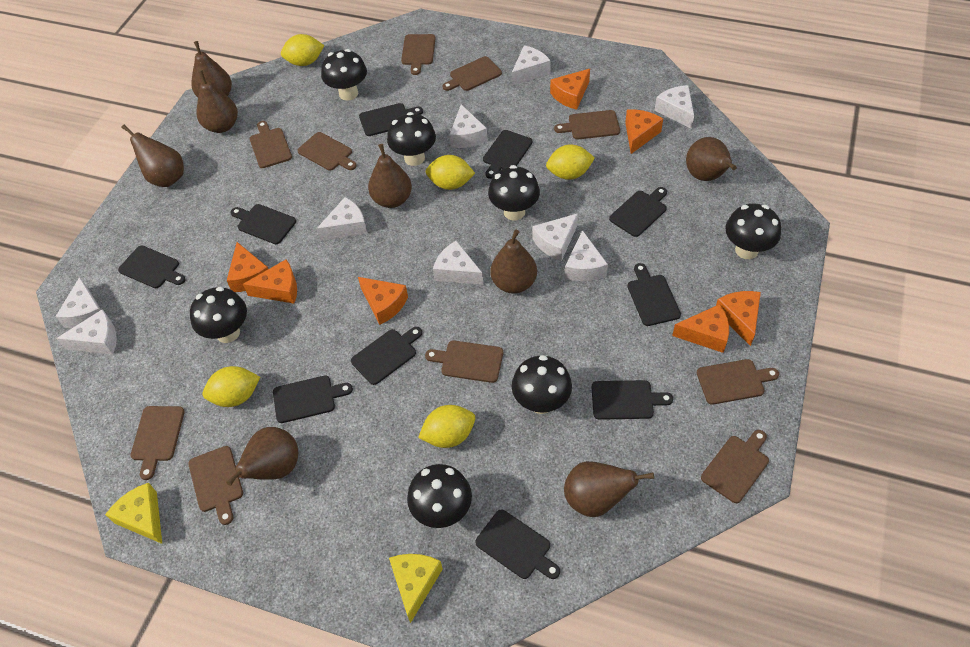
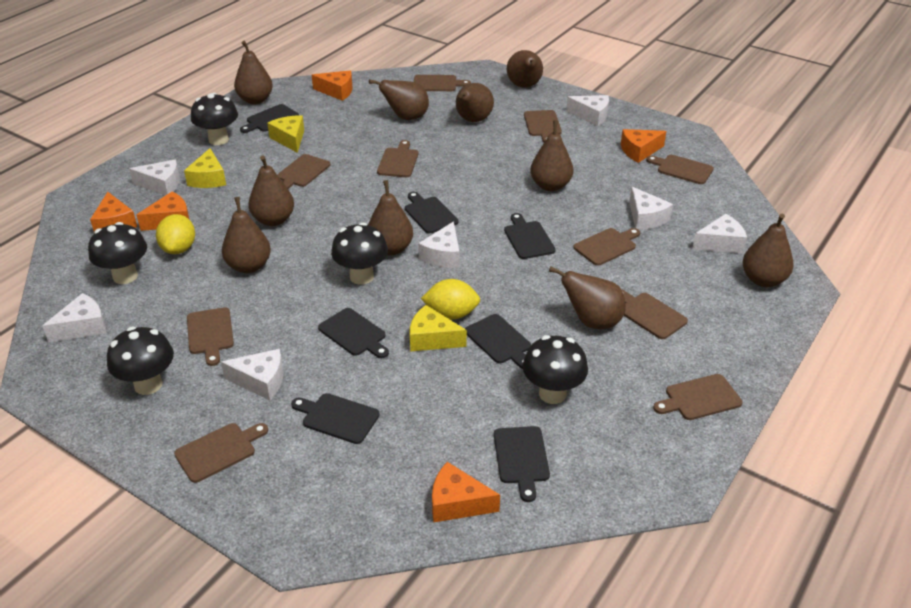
black cutting board: [118,246,186,288] [231,204,296,244] [273,376,353,423] [351,327,422,385] [359,103,423,136] [475,510,560,579] [483,130,532,179] [591,380,673,420] [609,187,667,237] [628,263,681,326] = 10 -> [240,104,299,133] [291,393,380,444] [318,308,389,358] [405,192,458,233] [465,314,531,369] [494,426,550,502] [504,213,556,259] = 7
black mushroom: [190,287,247,343] [321,49,367,100] [387,112,436,166] [407,464,472,528] [488,165,540,220] [512,355,572,414] [725,204,781,259] = 7 -> [88,222,147,284] [107,326,174,395] [191,93,238,145] [331,222,388,285] [523,335,588,404] = 5
brown pear: [122,125,184,187] [191,41,232,97] [196,70,238,133] [226,427,298,486] [368,144,412,208] [490,230,537,294] [564,461,654,517] [686,137,737,181] = 8 -> [222,197,271,273] [234,41,273,104] [248,156,294,226] [368,180,413,256] [369,79,429,120] [456,83,494,122] [507,50,543,88] [530,120,573,191] [549,266,626,329] [742,214,794,287] = 10
orange cheese: [227,242,268,292] [243,259,297,304] [358,277,408,325] [550,69,590,110] [625,109,663,154] [672,304,729,353] [716,291,761,346] = 7 -> [90,192,137,231] [137,192,190,231] [312,70,353,101] [432,462,500,523] [621,129,666,163] = 5
white cheese: [55,277,101,329] [56,309,117,354] [317,197,367,241] [433,241,483,285] [450,104,488,148] [512,46,551,86] [532,213,578,261] [564,230,608,281] [655,85,694,129] = 9 -> [42,293,107,342] [129,160,180,196] [221,349,283,400] [418,221,460,268] [566,95,609,126] [629,187,673,230] [692,214,747,253] = 7
yellow cheese: [105,483,162,544] [389,554,443,623] = 2 -> [184,148,226,188] [267,115,304,153] [410,305,467,351] = 3
yellow lemon: [202,366,260,407] [281,34,324,66] [418,405,475,448] [426,155,475,190] [546,144,595,180] = 5 -> [156,214,195,254] [421,279,480,320] = 2

